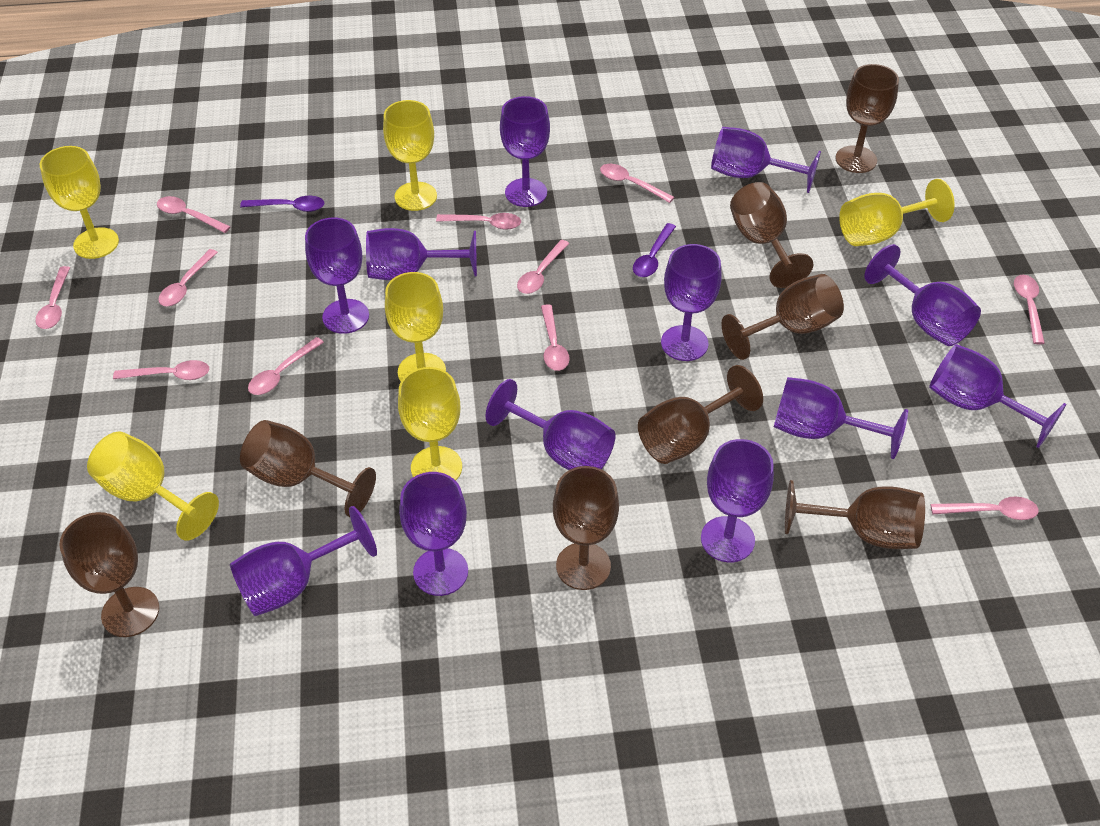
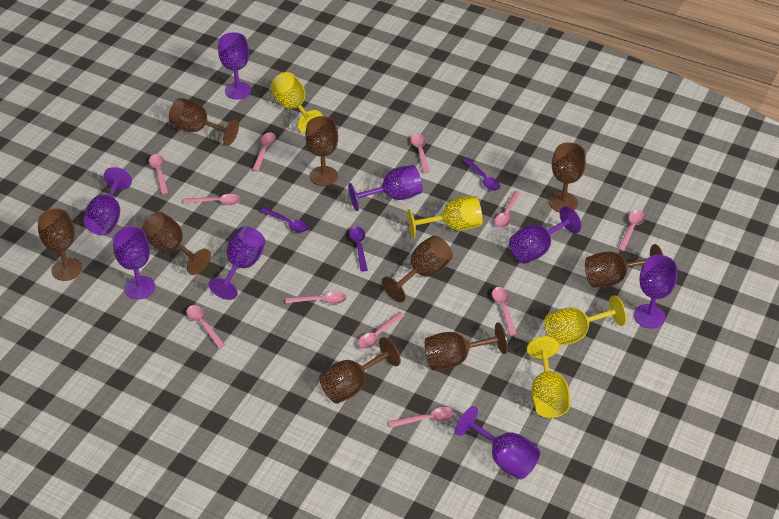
brown goblet: [59,512,159,637] [240,420,376,517] [553,466,619,590] [638,365,763,464] [721,274,844,360] [730,182,813,288] [785,480,925,549] [835,64,899,173] = 8 -> [37,208,82,281] [141,212,211,275] [169,98,239,146] [305,116,338,186] [319,337,401,404] [382,236,453,302] [425,322,508,370] [549,142,586,212] [585,244,663,288] = 9
purple goblet: [230,506,377,616] [305,217,369,334] [366,228,477,280] [399,472,468,596] [486,379,615,470] [500,96,550,207] [661,244,722,361] [701,439,774,562] [711,127,821,193] [774,377,908,459] [864,244,981,346] [929,344,1067,448] = 12 -> [83,167,132,235] [113,226,155,299] [209,226,265,300] [218,32,251,100] [348,165,422,211] [455,406,540,479] [509,206,582,264] [634,255,677,329] = 8
purple spoon: [240,196,324,212] [633,223,676,277] = 2 -> [260,207,308,233] [349,226,368,272] [463,158,500,191] = 3
yellow goblet: [40,146,119,259] [87,431,219,541] [383,100,437,211] [385,272,446,382] [398,367,462,481] [839,179,955,246] = 6 -> [271,72,323,133] [407,196,483,238] [527,336,570,418] [545,295,627,346] = 4

